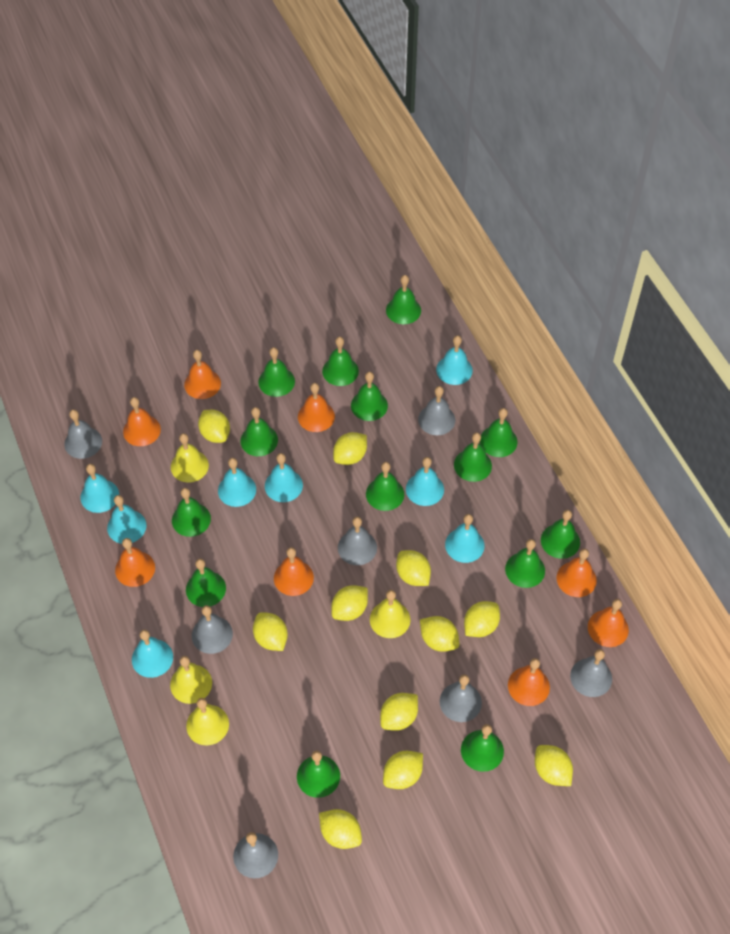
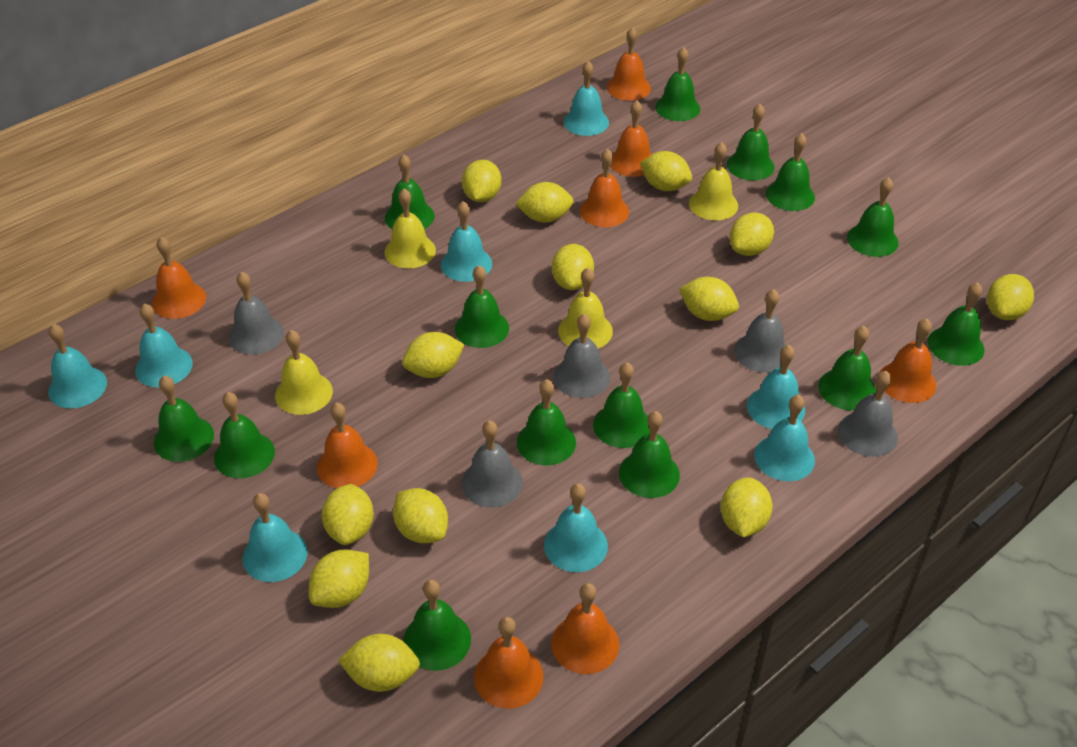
grey bell: [64,409,102,459] [192,605,233,654] [233,832,278,878] [338,517,377,565] [418,386,455,435] [440,674,482,722] [570,649,612,697] = 7 -> [228,272,284,355] [462,420,523,508] [553,314,610,398] [734,289,786,373] [838,371,898,457] = 5
yellow lemon: [198,410,230,443] [253,612,288,651] [319,809,362,849] [331,585,368,621] [333,432,367,465] [380,693,418,731] [383,751,423,789] [396,550,431,586] [420,616,459,652] [464,601,500,637] [535,745,573,786] = 11 -> [309,550,369,608] [322,484,374,545] [338,634,420,692] [393,488,448,543] [402,332,464,378] [462,160,501,202] [515,182,574,223] [552,244,594,290] [640,151,692,191] [679,277,739,321] [721,477,773,538] [730,213,774,256] [987,274,1034,320] = 13

